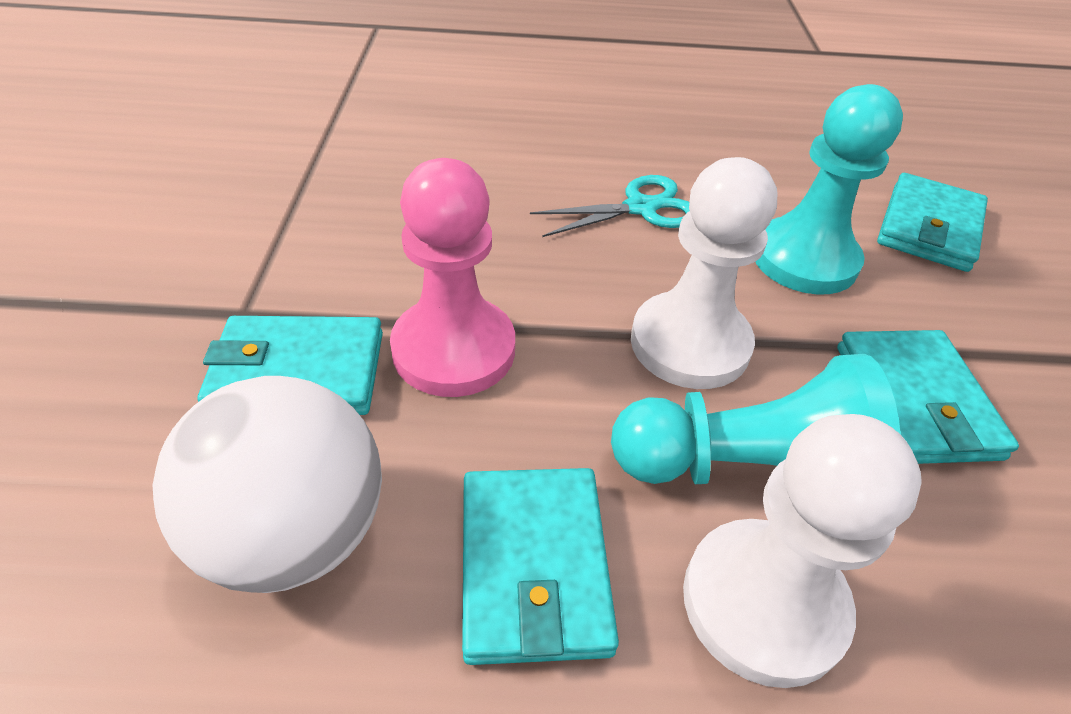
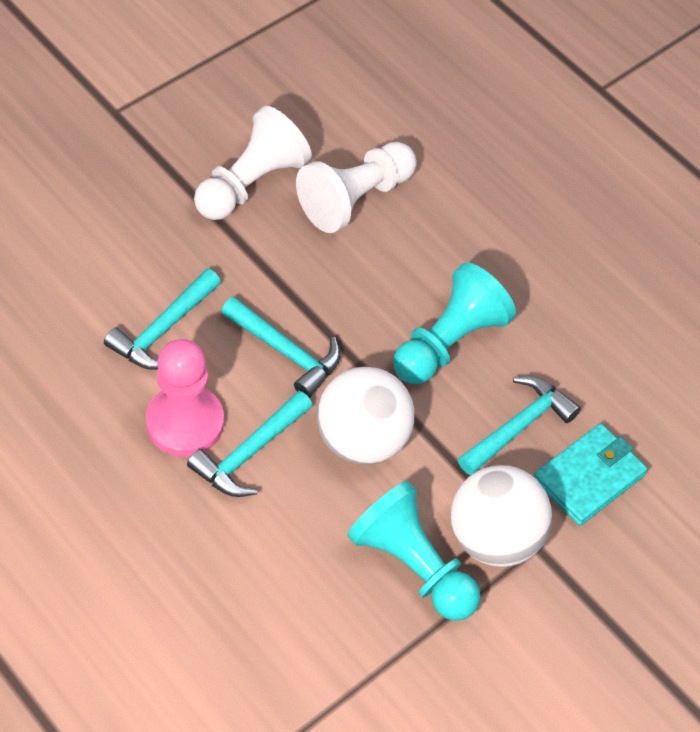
turquoise hammer: none = 0 -> [104,269,221,370] [187,390,313,497] [221,297,341,398] [458,376,581,475] = 4
turquoise scissors: [530,175,690,237] = 1 -> none = 0
turquoise wallet: [197,316,383,415] [462,468,619,665] [837,330,1019,464] [877,173,988,272] = 4 -> [534,423,648,526] = 1
white ball: [153,376,382,593] = 1 -> [317,367,414,465] [451,465,552,567] = 2

